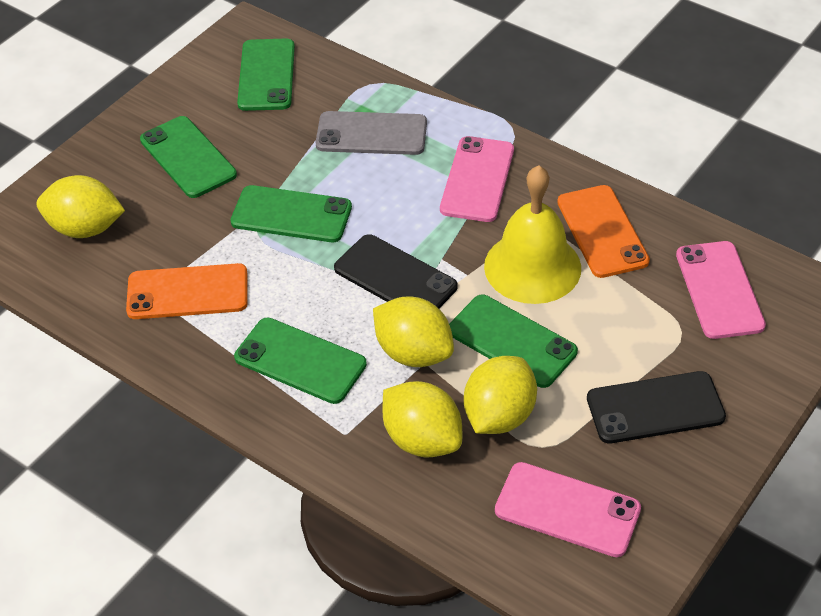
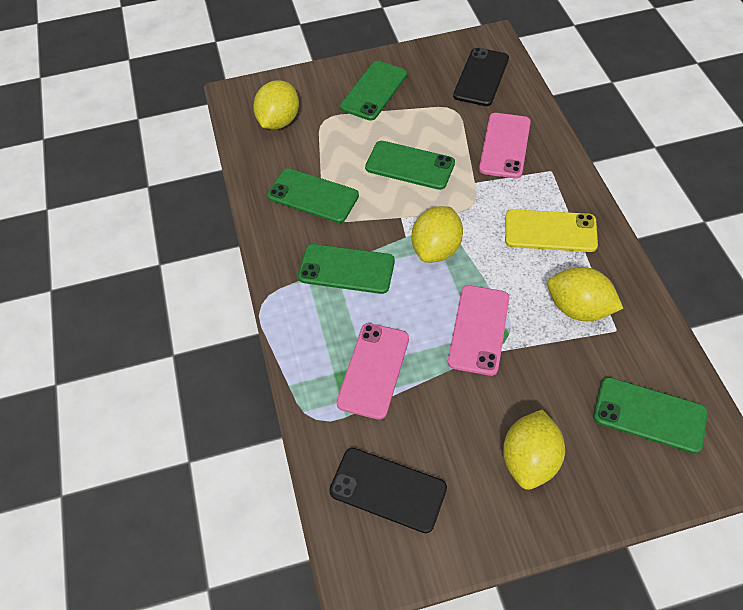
grey phone: [316,111,427,155] = 1 -> none = 0
orange phone: [126,263,248,319] [557,185,650,278] = 2 -> none = 0
yellow bell: [484,165,581,304] = 1 -> none = 0
yellow phone: none = 0 -> [505,209,598,252] = 1

